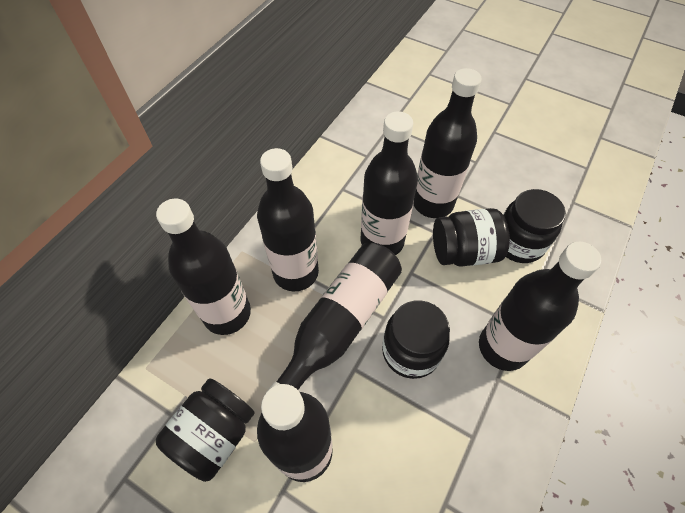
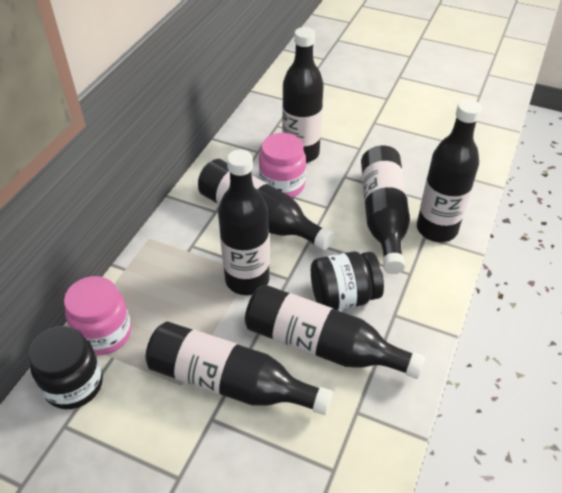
black jar: [156,378,255,482] [382,300,450,379] [433,208,510,267] [503,189,566,263] = 4 -> [28,326,103,409] [311,252,384,311] = 2
pink jar: none = 0 -> [64,276,131,355] [259,133,306,197] = 2

